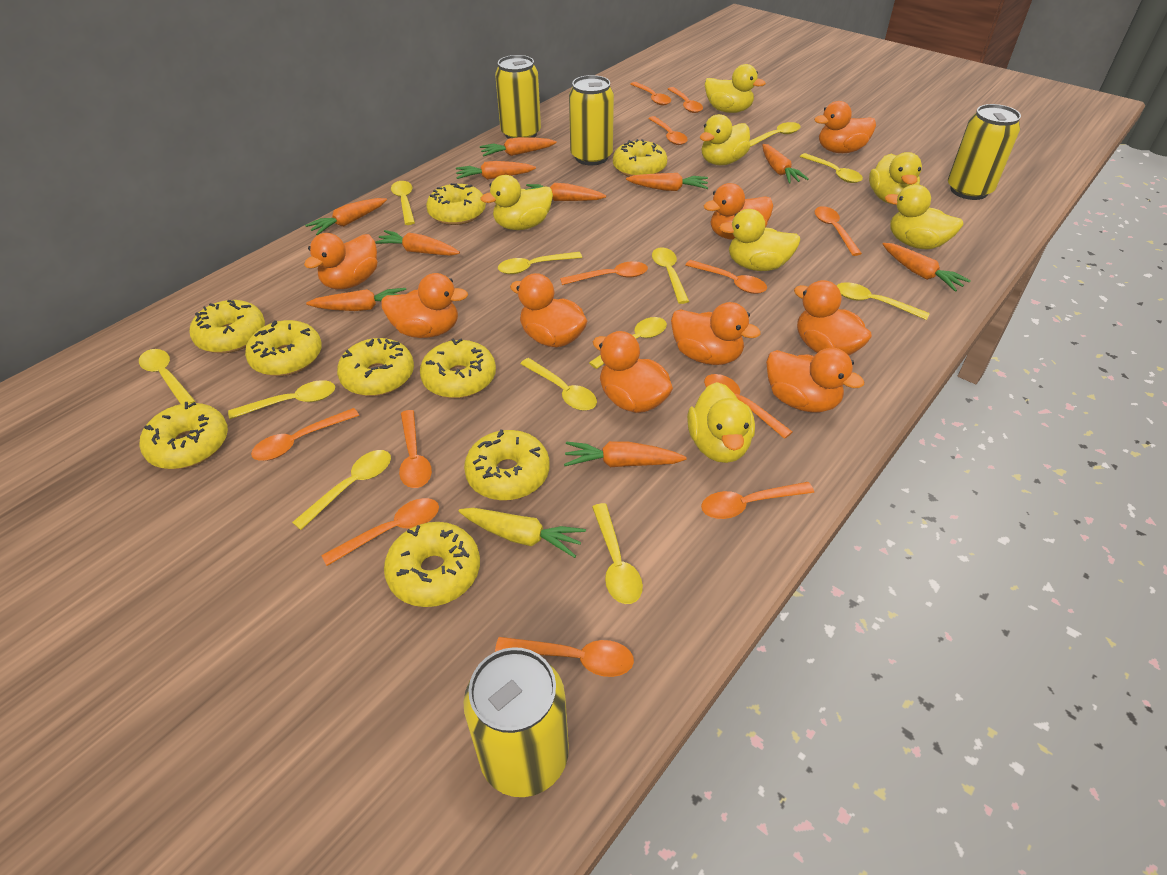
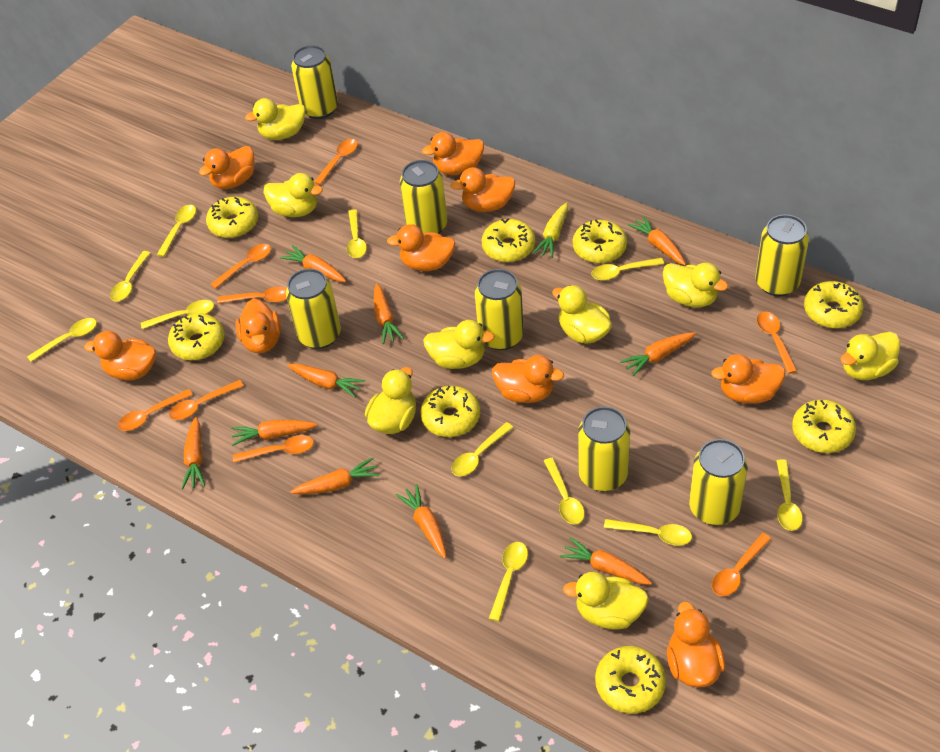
orange spoon: [251,408,359,461] [321,498,439,566] [399,410,432,488] [495,637,634,677] [560,261,648,285] [630,82,671,106] [648,116,688,145] [668,87,703,113] [685,260,767,294] [701,482,814,519] [704,374,792,439] [815,206,862,256] = 12 -> [118,389,193,431] [169,380,244,420] [210,244,271,289] [218,287,287,303] [233,435,314,462] [314,139,358,185] [712,533,771,596] [757,312,797,374] = 8
yellow can: [463,647,569,797] [495,55,541,139] [569,75,614,165] [948,104,1021,200] = 4 -> [286,268,341,349] [291,45,338,119] [400,160,447,234] [475,269,524,350] [578,407,630,492] [689,439,748,525] [755,214,809,296] = 7
yellow donut: [140,402,228,469] [190,300,265,353] [245,320,322,376] [337,338,414,396] [384,522,480,607] [420,338,496,398] [426,183,486,225] [464,430,550,501] [613,139,667,177] = 9 -> [168,314,225,360] [206,197,258,238] [420,386,480,437] [482,218,535,262] [573,220,627,263] [595,646,666,714] [792,400,856,453] [804,281,864,328] = 8
yellow duck: [480,175,553,230] [687,382,755,463] [700,114,750,165] [705,64,766,113] [719,209,801,271] [869,152,922,204] [885,184,964,249] = 7 -> [245,98,306,140] [264,173,323,217] [365,367,416,434] [423,320,495,369] [552,285,612,344] [563,572,649,630] [663,263,728,308] [840,332,900,380] = 8
yellow spoon: [139,349,196,404] [228,380,335,419] [292,450,391,530] [391,181,415,225] [498,252,582,274] [520,358,597,411] [589,317,667,369] [592,503,643,604] [652,248,689,304] [749,122,801,147] [800,153,863,183] [837,282,930,320] = 12 -> [27,318,97,362] [110,251,150,302] [141,300,214,329] [157,205,196,257] [347,210,367,258] [451,422,514,476] [489,542,528,622] [544,458,585,525] [591,258,664,281] [604,519,692,546] [777,459,802,531] = 11

